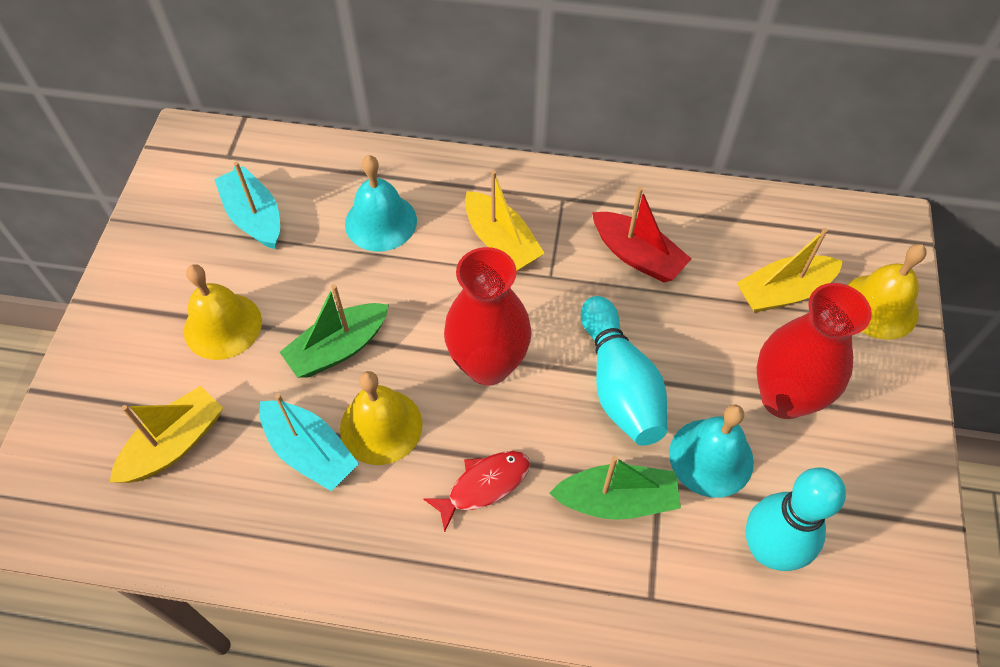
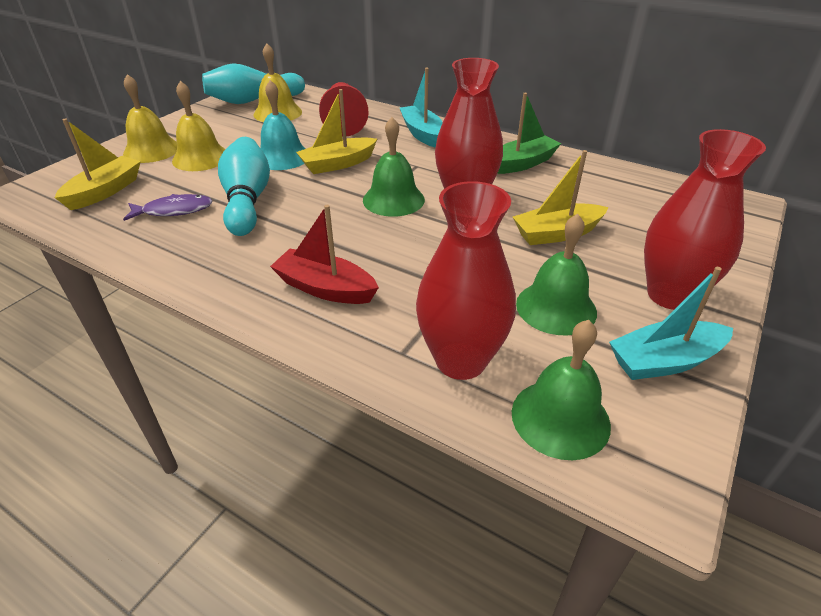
green bell: none = 0 -> [363,117,425,217] [512,320,611,460] [516,214,597,335] = 3
green boat: [280,284,389,378] [549,456,681,520] = 2 -> [497,93,561,174] = 1
purple fish: none = 0 -> [123,194,213,221] = 1
red fish: [423,451,530,532] = 1 -> none = 0
red pawn: none = 0 -> [319,82,369,136] = 1
red vase: [444,247,531,386] [757,283,872,419] = 2 -> [416,181,516,380] [435,58,503,189] [644,129,766,310] = 3
turquoise bell: [345,155,417,252] [669,404,754,498] = 2 -> [260,80,306,170] = 1

